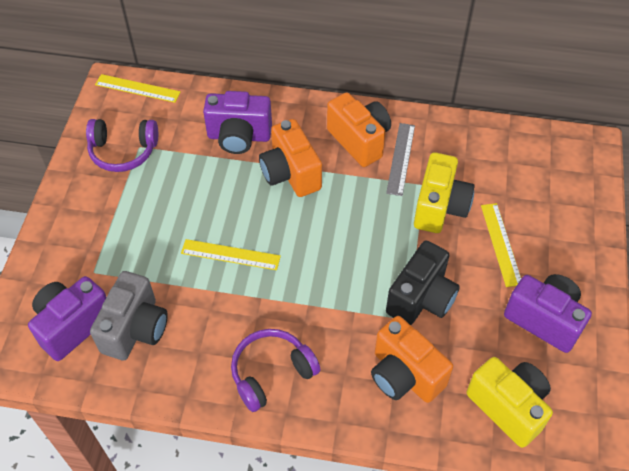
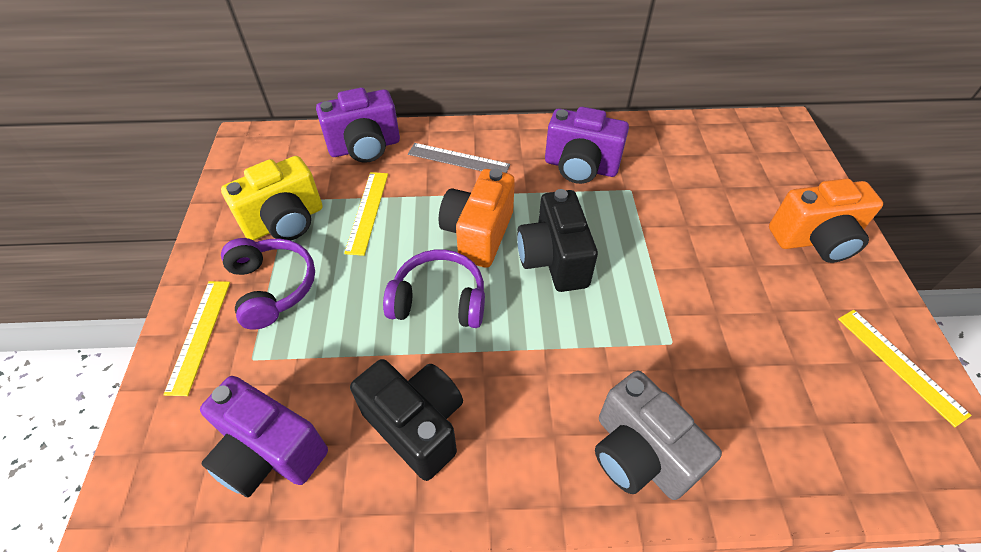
black camera: [386,240,460,325] = 1 -> [350,359,463,481] [517,189,598,292] = 2
orange camera: [259,119,322,197] [327,92,391,167] [371,316,453,403] = 3 -> [439,169,515,268] [769,178,883,263] = 2
yellow camera: [414,152,475,233] [466,357,553,448] = 2 -> [221,156,323,241] = 1

